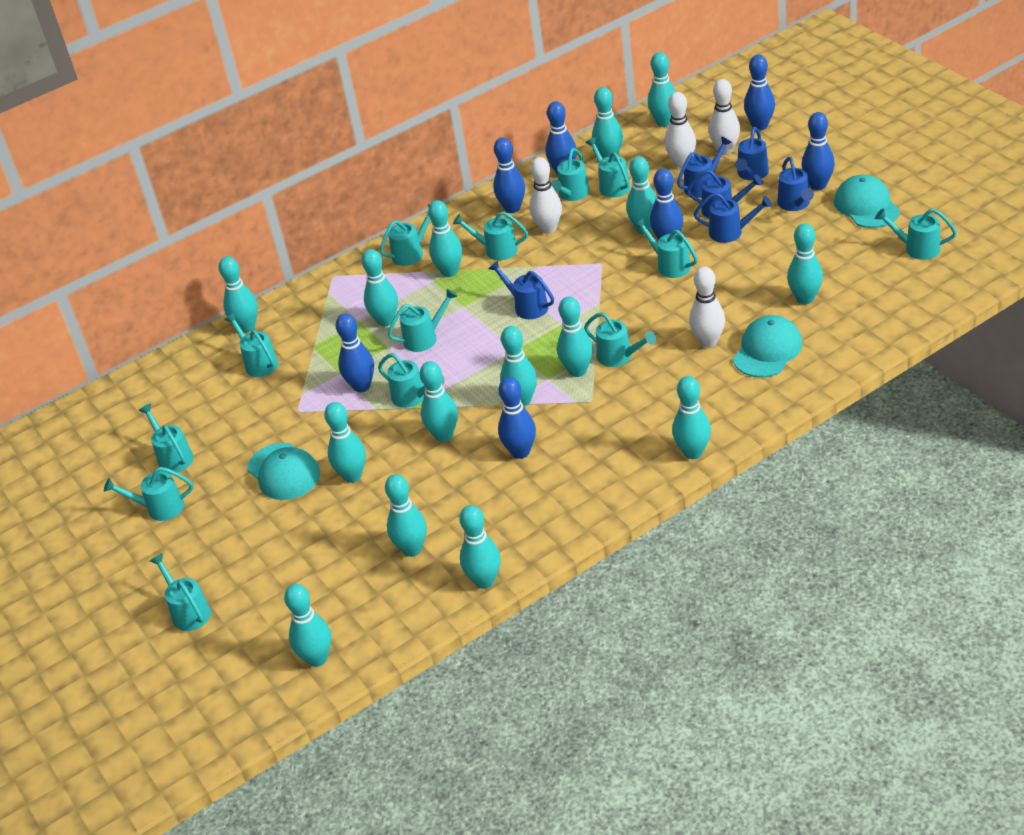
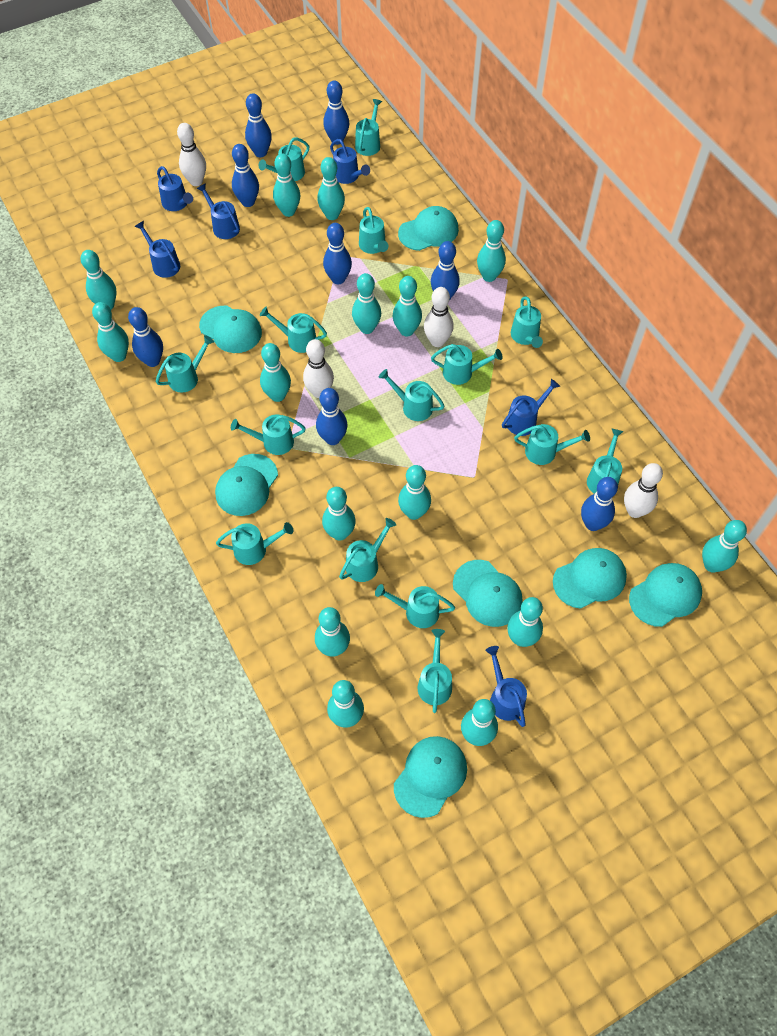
blue bowling pin: [336,314,374,392] [493,137,525,213] [498,377,536,459] [546,101,577,175] [650,168,683,240] [744,55,775,130] [802,112,835,190] = 7 -> [128,307,163,367] [232,144,259,207] [245,93,272,157] [316,388,348,445] [323,80,349,145] [323,223,352,284] [431,241,460,299] [581,477,618,531] = 8
turquoise cap: [247,443,320,500] [733,315,802,377] [834,175,900,228] = 3 -> [199,306,262,353] [215,454,278,516] [394,736,467,818] [398,206,459,251] [453,560,523,627] [553,548,627,609] [629,563,702,627] = 7
turquoise watering can: [104,467,193,521] [139,404,194,473] [150,553,211,631] [225,313,278,377] [378,353,445,408] [380,204,430,266] [388,288,458,352] [453,212,528,260] [551,148,589,201] [584,312,656,367] [586,137,630,198] [634,218,698,278] [875,208,957,260] = 13 -> [156,335,214,392] [216,522,293,565] [231,414,306,455] [259,137,309,181] [260,307,327,353] [339,518,396,582] [355,99,382,156] [359,207,388,254] [375,584,455,628] [379,369,444,421] [417,629,452,713] [431,344,503,385] [511,296,543,348] [514,424,590,465] [587,429,623,494] = 15

